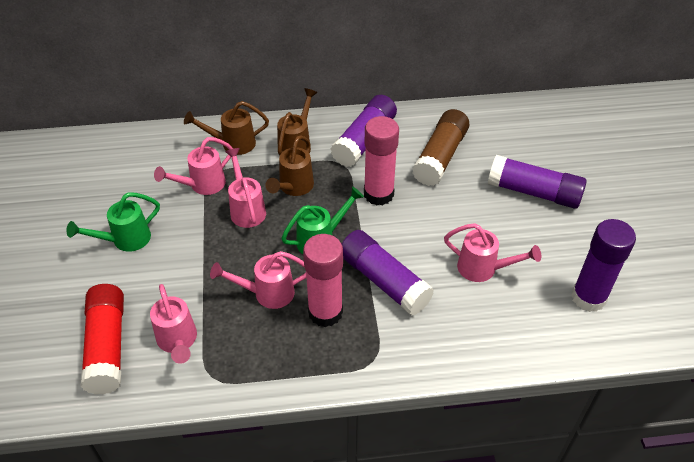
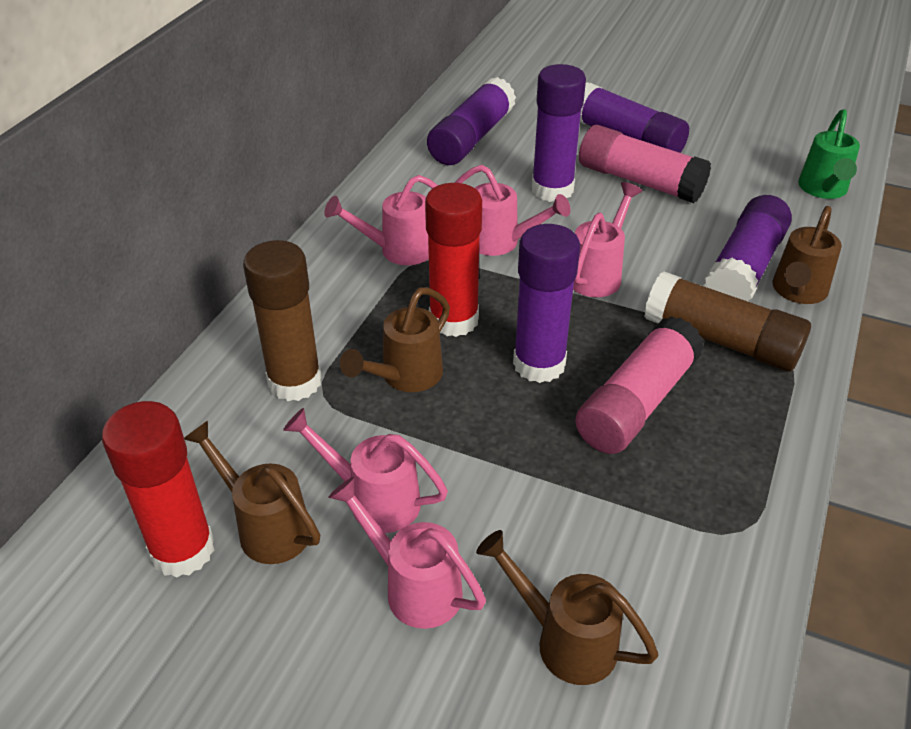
brown glue stick: [412,109,470,186] = 1 -> [243,240,322,401] [644,271,811,372] = 2
brown watering can: [184,101,269,155] [265,135,314,196] [277,88,318,155] = 3 -> [184,420,320,564] [340,287,450,392] [476,530,658,685] [772,206,842,304] = 4
green watering can: [66,192,160,252] [281,187,364,254] = 2 -> [798,109,860,199] = 1
purple glue stick: [331,95,397,167] [342,230,434,316] [488,155,587,209] [571,219,636,312] = 4 -> [427,77,516,165] [513,224,580,383] [531,64,586,202] [580,82,689,153] [704,195,792,301] = 5
red glue stick: [80,284,124,394] = 1 -> [102,401,214,578] [425,183,482,337] = 2

